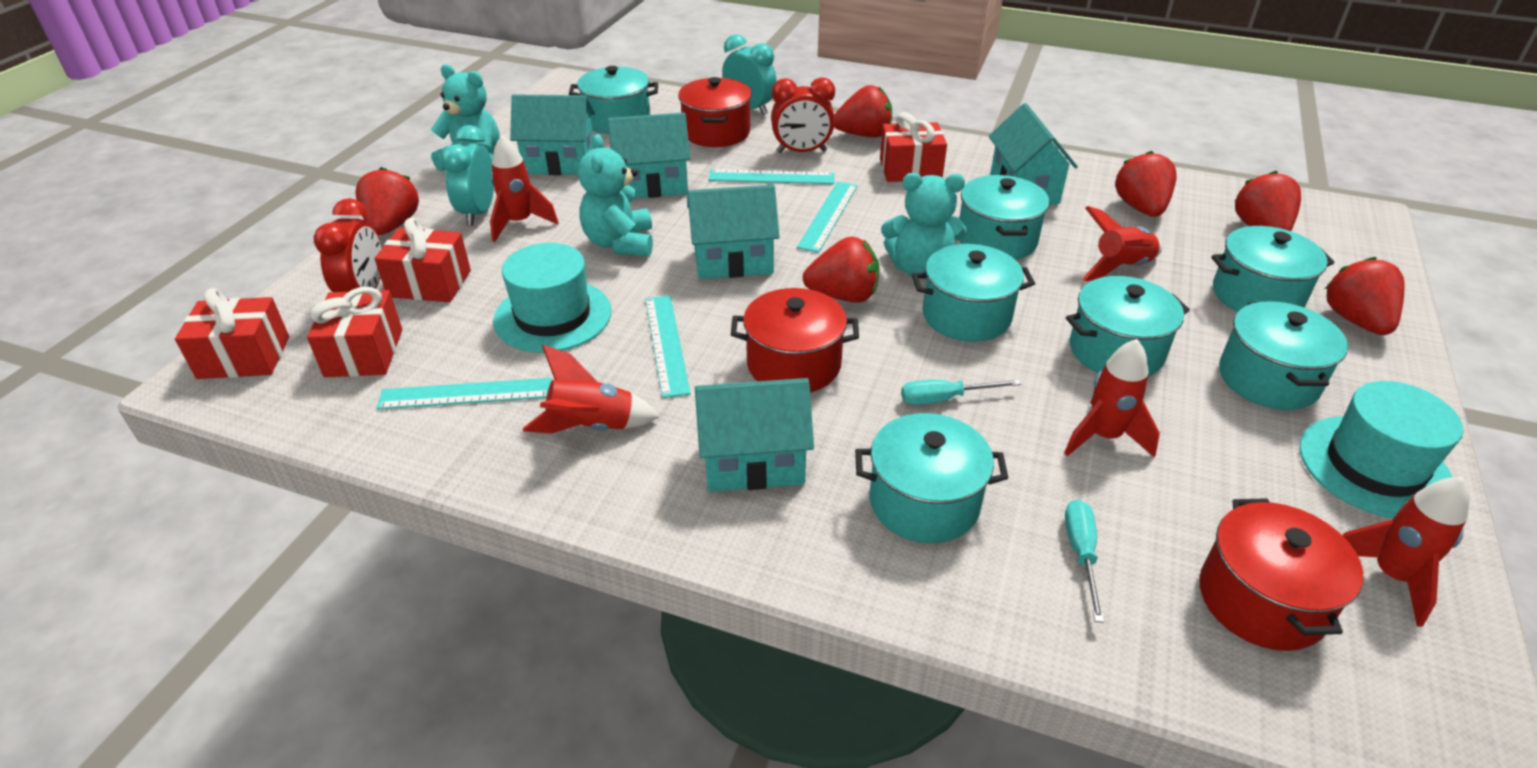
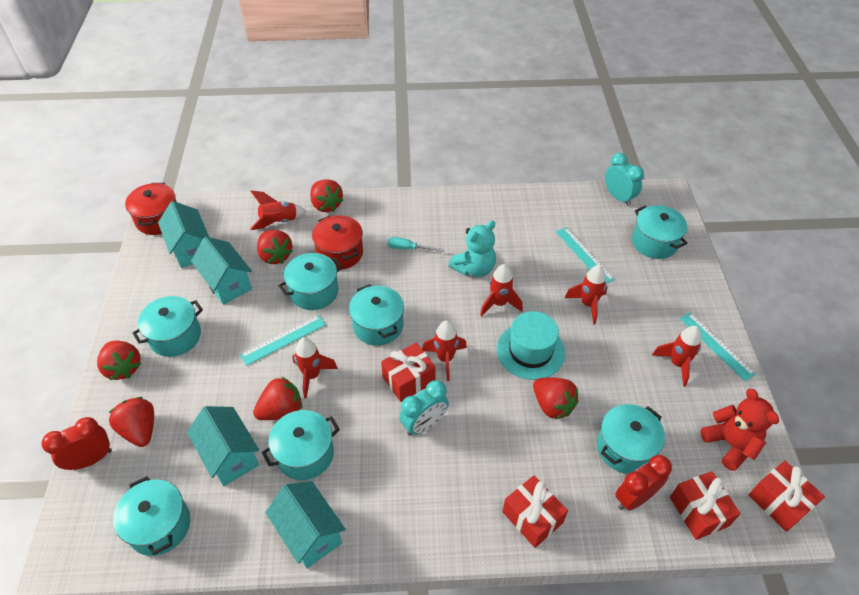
red pot: [678,77,752,147] [731,288,859,392] [1199,498,1363,651] = 3 -> [125,183,177,235] [312,215,363,270] = 2
red rocket: [490,135,559,242] [523,345,659,434] [1064,339,1160,458] [1082,206,1162,281] [1342,477,1470,627] = 5 -> [250,190,307,230] [292,338,338,399] [422,320,467,381] [480,264,523,317] [565,265,607,324] [652,326,702,387] = 6
red teddy bear: none = 0 -> [701,389,779,471] = 1
turquoise hat: [493,243,611,353] [1299,381,1463,518] = 2 -> [497,311,565,380] = 1
turquoise house: [510,94,595,175] [607,112,691,198] [687,185,780,279] [695,378,814,492] [989,103,1078,205] = 5 -> [158,201,209,268] [187,406,259,486] [191,237,252,305] [265,481,346,568] = 4
turquoise ruler: [377,378,552,410] [645,296,691,398] [708,169,834,184] [797,182,858,253] = 4 -> [240,315,326,366] [556,227,615,284] [680,313,756,381] = 3
turquoise screwdriver: [901,379,1021,405] [1065,499,1104,623] = 2 -> [388,237,444,252] = 1
turquoise teddy bear: [430,64,500,171] [578,134,653,256] [881,173,967,279] = 3 -> [448,221,496,277] = 1

